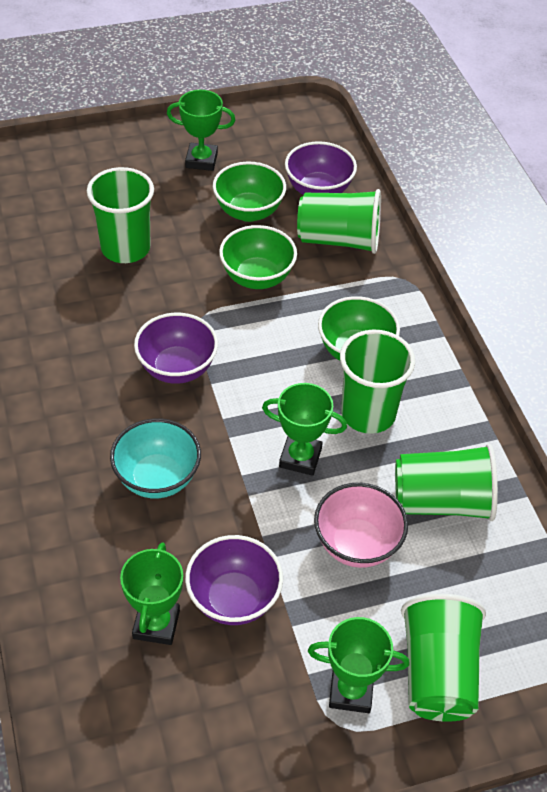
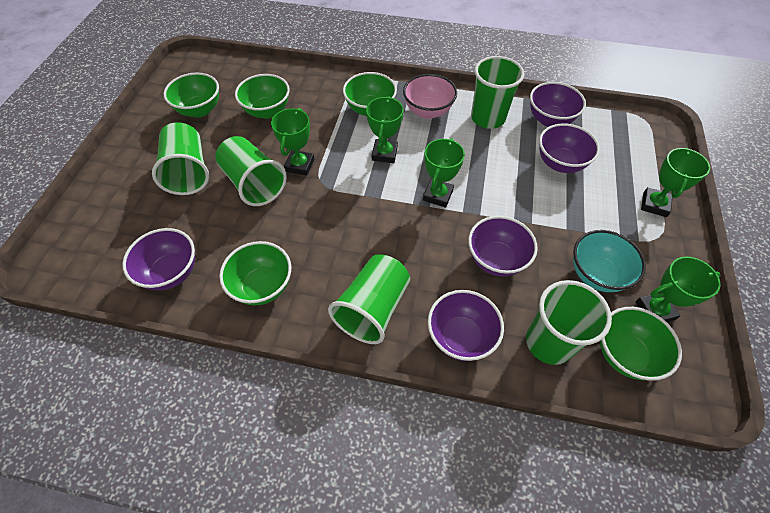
green bowl: [213,162,286,222] [219,225,297,289] [318,296,400,361] = 3 -> [164,73,219,117] [219,241,291,305] [235,74,290,119] [343,72,397,116] [600,307,682,381] = 5
green trophy: [120,542,183,645] [167,90,235,171] [262,383,347,476] [308,617,410,713] = 4 -> [271,108,314,176] [366,96,403,163] [423,138,465,208] [636,257,721,322] [641,148,710,217] = 5
purple bowl: [134,313,218,384] [185,535,283,625] [285,141,357,195] = 3 -> [122,228,195,290] [428,290,504,361] [468,216,538,277] [530,82,586,127] [539,124,600,173] = 5

